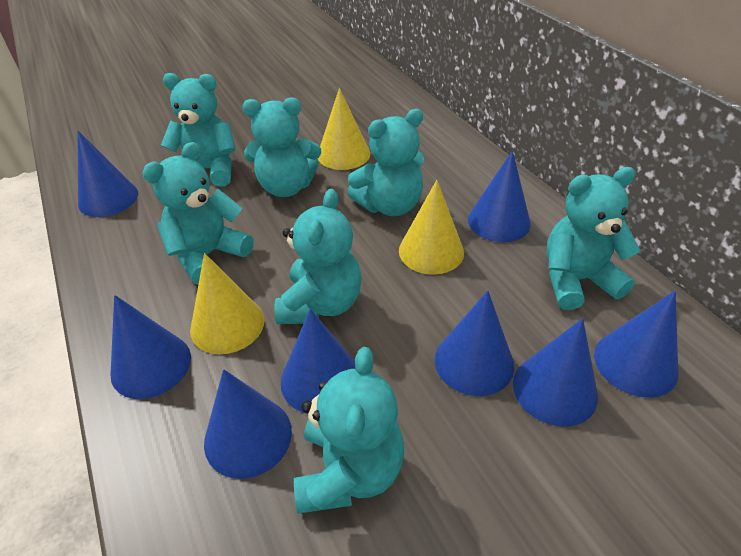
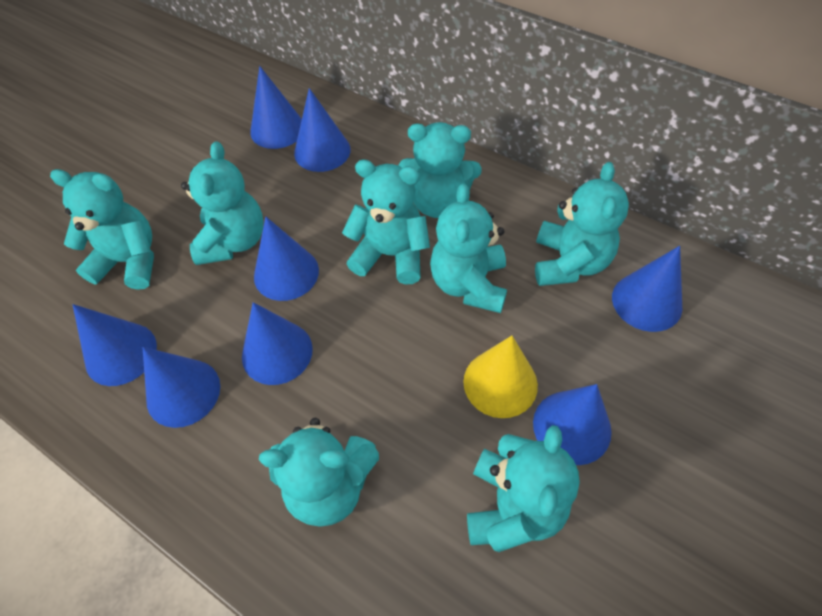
turquoise teddy bear: [142,142,254,285] [161,73,236,187] [242,98,321,197] [274,189,362,324] [294,347,404,514] [347,109,424,216] [547,167,640,310] = 7 -> [50,169,154,290] [181,141,264,265] [259,418,379,527] [342,160,430,285] [399,122,482,218] [430,183,507,313] [467,425,580,552] [535,162,629,286] = 8
yellow cone: [190,253,264,354] [318,88,370,170] [399,180,464,275] = 3 -> [463,336,538,418] = 1

